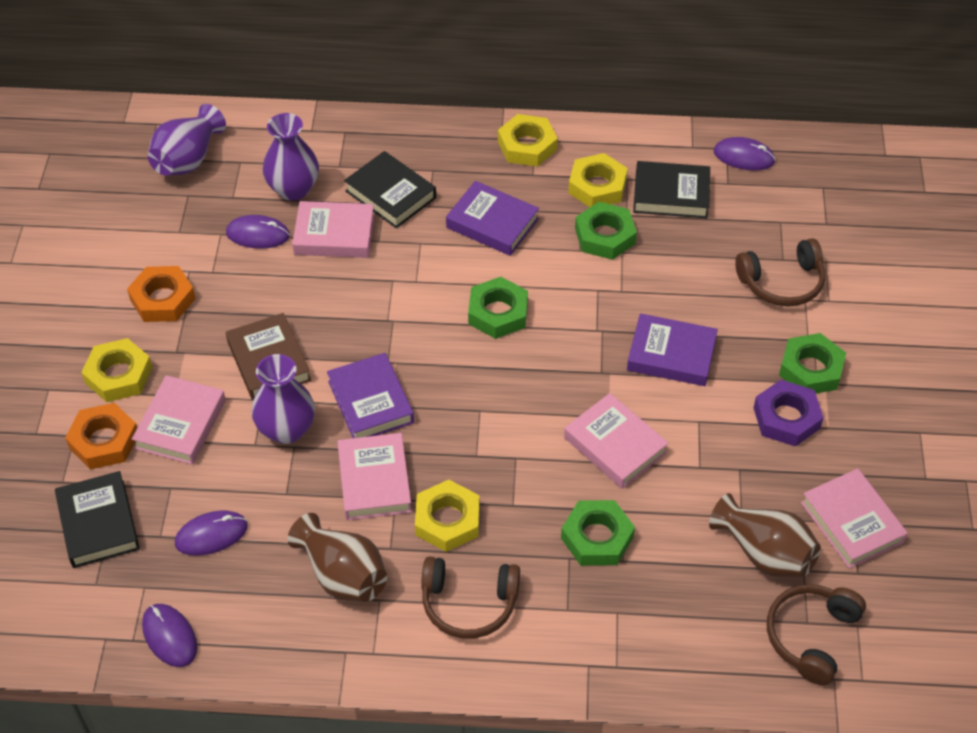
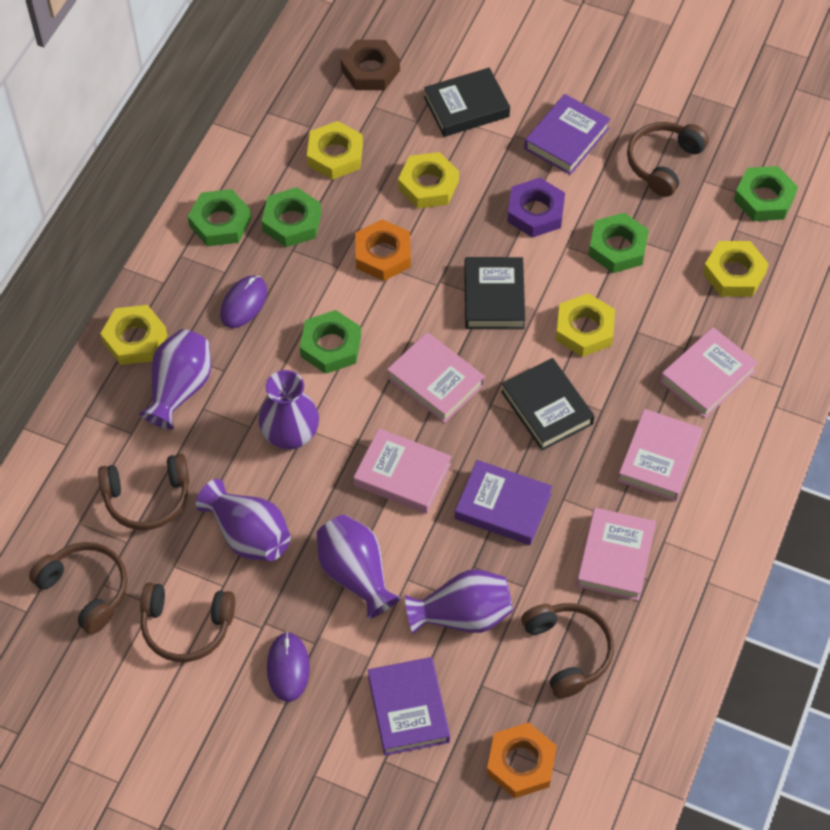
brown book: [226,313,311,400] = 1 -> none = 0
brown headphones: [421,557,520,639] [735,238,825,306] [767,584,866,685] = 3 -> [29,542,127,634] [98,454,189,530] [140,583,235,662] [521,603,614,698] [627,122,709,197] = 5
brown nut: none = 0 -> [341,40,400,90] = 1
brown vase: [288,513,387,602] [709,493,821,577] = 2 -> none = 0
green nut: [468,277,528,339] [561,500,635,566] [575,202,637,260] [779,333,846,394] = 4 -> [188,189,251,246] [261,187,321,247] [300,310,361,374] [588,213,649,273] [734,166,798,221] = 5
purple mouse: [142,604,197,667] [175,510,248,556] [226,215,290,249] [714,137,776,171] = 4 -> [220,276,267,328] [267,632,310,702] = 2
purple vase: [148,104,226,176] [251,354,315,444] [263,113,319,201] = 3 -> [139,329,211,429] [196,479,291,561] [258,370,319,450] [317,514,401,619] [405,569,513,634] = 5
yellow nut: [81,338,152,402] [415,480,480,552] [498,114,558,167] [568,153,628,207] = 4 -> [100,305,167,365] [307,121,363,180] [398,152,459,209] [556,293,615,357] [703,241,769,297] = 5

